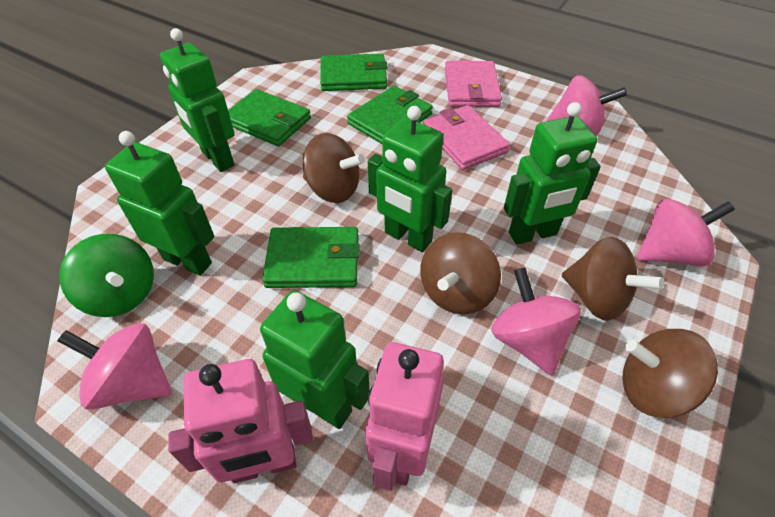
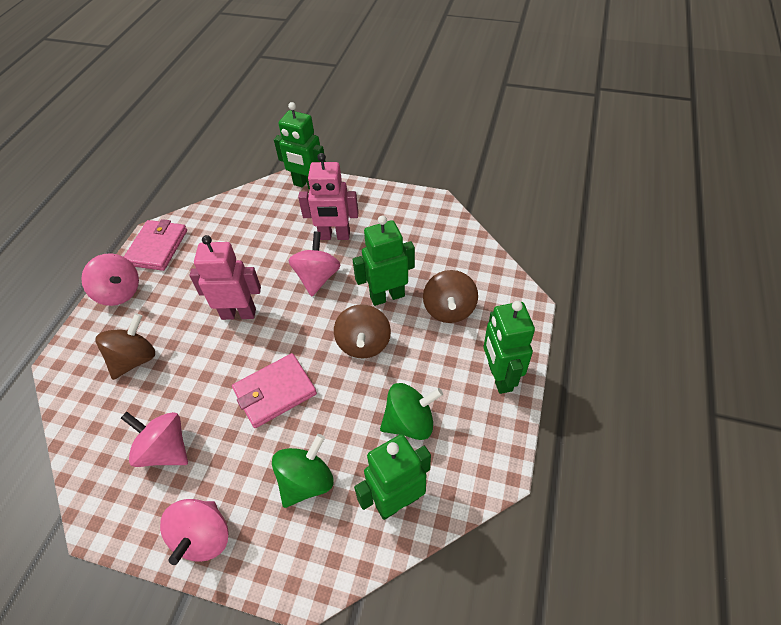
brown spinning top: [303,133,365,203] [420,232,501,314] [562,237,664,321] [622,329,718,418] = 4 -> [96,313,155,380] [334,304,391,358] [423,270,478,323] = 3
green robot: [105,131,214,276] [160,28,235,172] [260,290,370,429] [368,106,452,252] [504,102,601,245] = 5 -> [274,102,326,190] [353,216,415,306] [354,434,431,520] [484,301,535,394] = 4
green spinning top: [59,234,154,317] = 1 -> [272,434,333,508] [380,383,443,440] = 2
green wallet: [228,89,311,146] [262,227,360,288] [320,53,388,91] [347,86,433,144] = 4 -> none = 0

